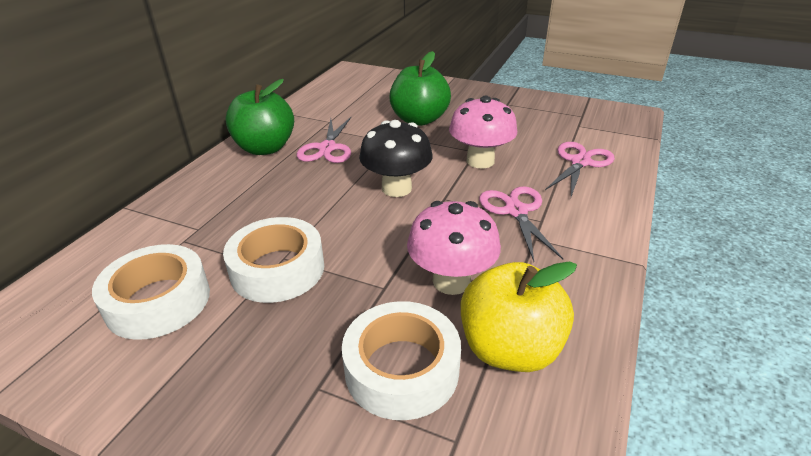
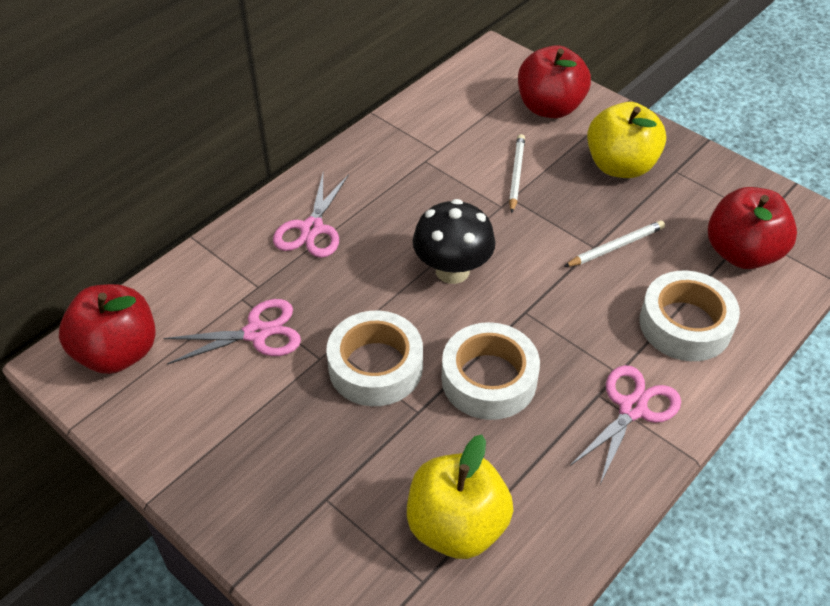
green apple: [225,79,294,155] [389,51,451,126] = 2 -> none = 0
pink mushroom: [407,201,501,295] [449,96,517,168] = 2 -> none = 0
red apple: none = 0 -> [59,284,156,374] [518,45,591,118] [708,187,797,269] = 3
white pencil: none = 0 -> [509,134,525,213] [564,220,665,267] = 2
yellow apple: [461,261,577,372] = 1 -> [407,435,513,559] [587,102,666,178] = 2

